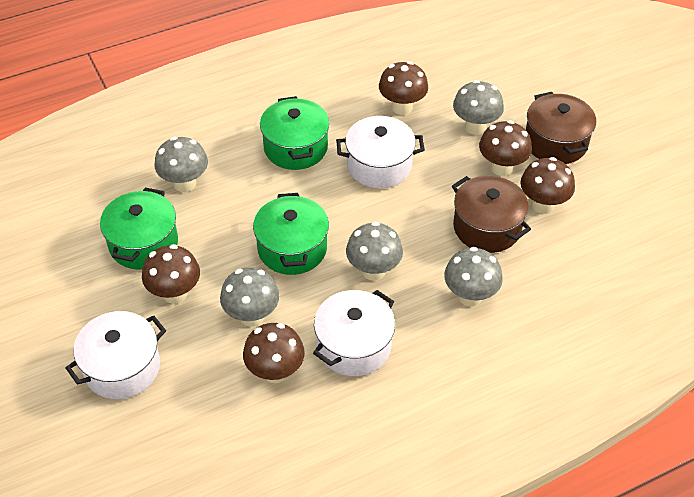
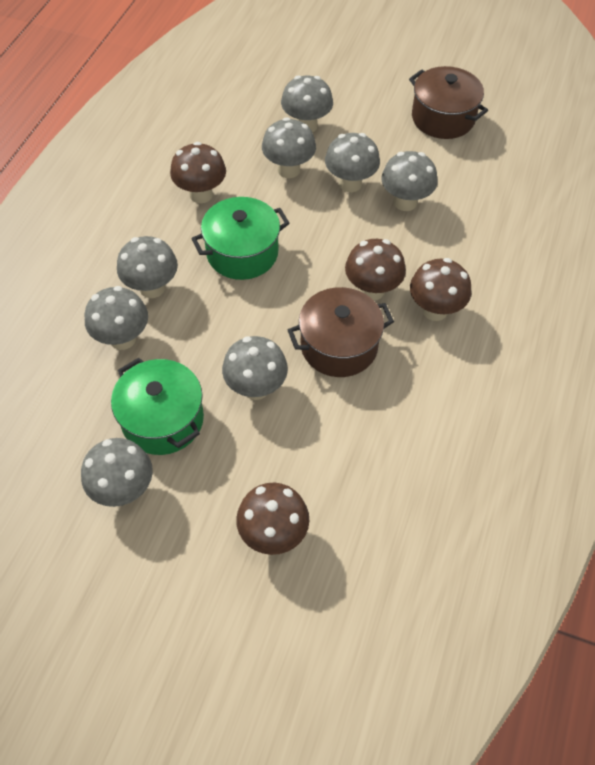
brown mushroom: [142,244,200,304] [243,323,305,383] [379,61,428,115] [479,120,532,176] [521,157,575,214] = 5 -> [170,142,226,203] [236,483,309,555] [345,239,406,300] [410,258,471,321] = 4
green pot: [100,188,178,270] [253,193,329,275] [260,96,329,170] = 3 -> [111,357,204,455] [191,197,290,280] = 2
grey mushroom: [155,136,208,192] [220,267,279,327] [346,222,403,281] [444,247,503,306] [453,80,504,135] = 5 -> [81,438,153,507] [84,286,148,350] [117,236,178,298] [222,336,288,400] [262,117,316,178] [281,75,333,132] [325,133,380,192] [381,151,437,211] = 8
white pot: [66,311,166,399] [313,290,395,376] [336,116,425,188] = 3 -> none = 0

